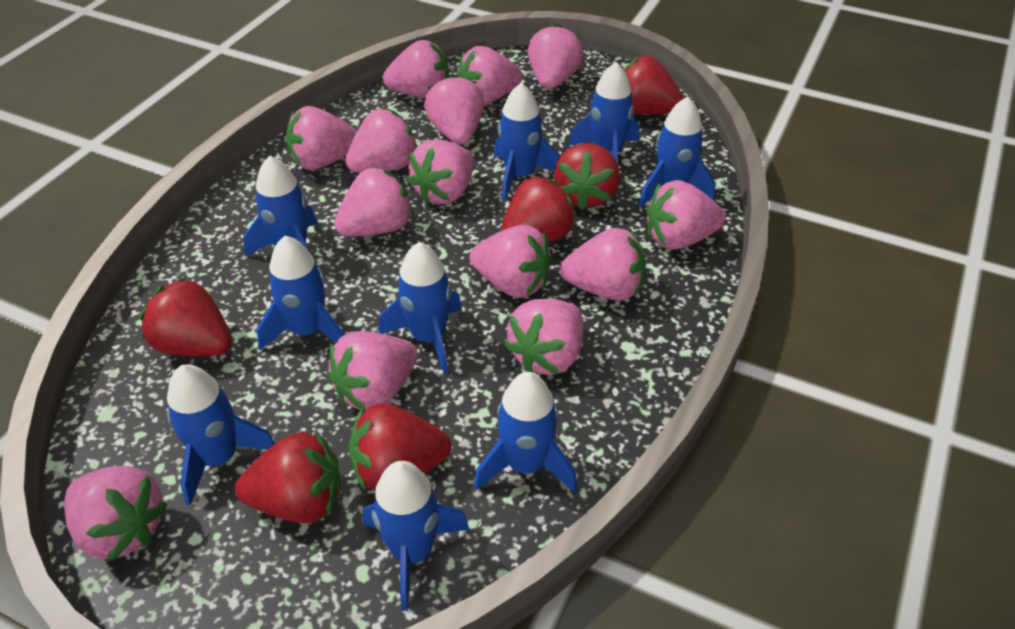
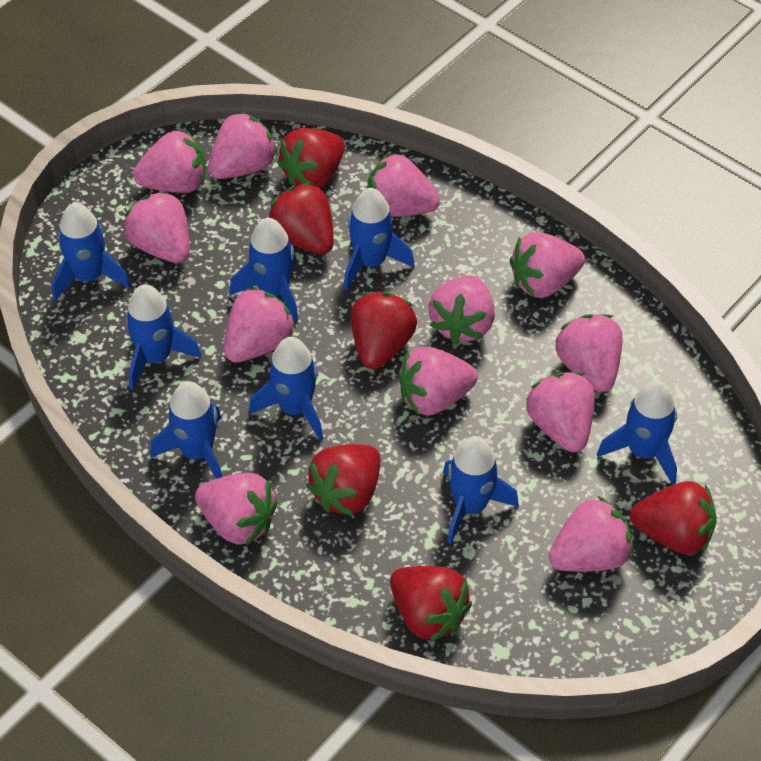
blue rocket: [167,364,275,506] [243,156,317,257] [257,236,344,350] [363,461,469,611] [379,242,462,374] [474,372,577,493] [494,83,560,201] [568,62,639,164] [639,97,715,207] = 9 -> [52,203,131,301] [125,284,202,391] [150,381,222,479] [229,218,298,322] [249,337,323,441] [344,188,415,291] [443,436,519,544] [597,381,677,485] = 8
pink strawberry: [64,466,168,562] [286,106,357,170] [327,331,418,411] [334,167,413,236] [345,109,417,173] [383,40,449,98] [407,139,474,205] [424,74,484,145] [456,46,522,105] [470,225,552,298] [505,299,583,375] [528,23,584,89] [560,228,646,301] [646,180,726,250] = 14 -> [124,191,190,263] [133,129,206,193] [195,473,278,546] [208,111,278,179] [224,287,296,363] [367,153,440,217] [398,346,478,416] [429,275,495,344] [509,232,585,298] [526,372,595,452] [549,496,634,572] [556,314,623,392] = 12

